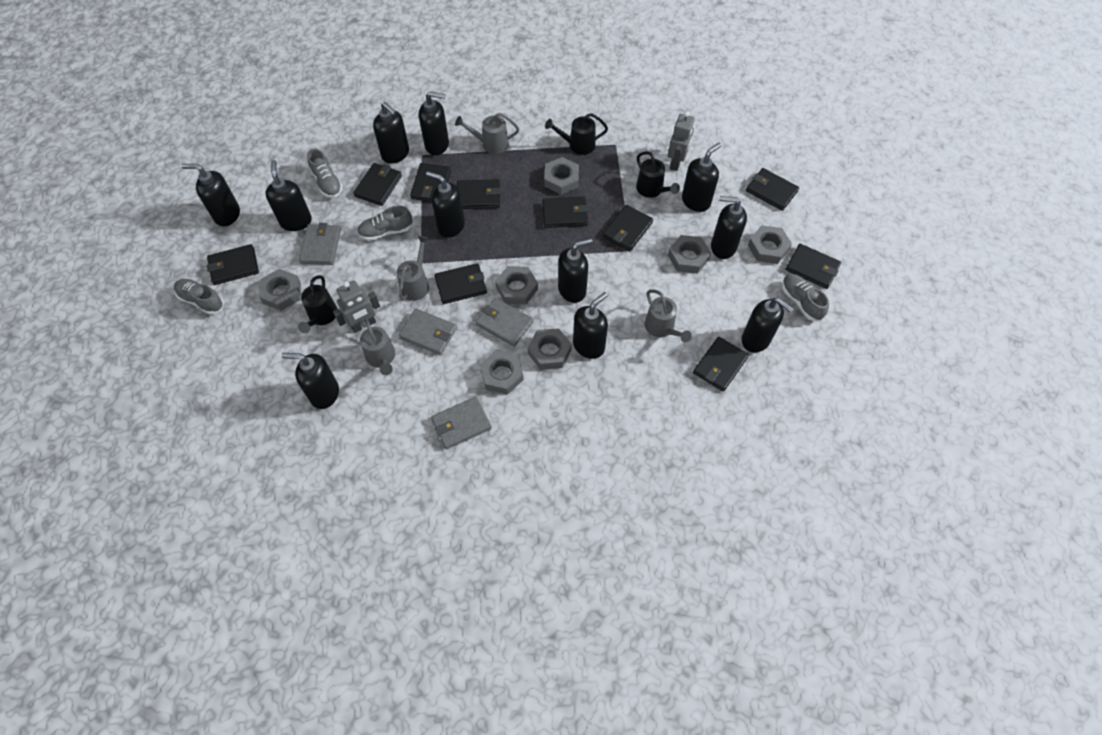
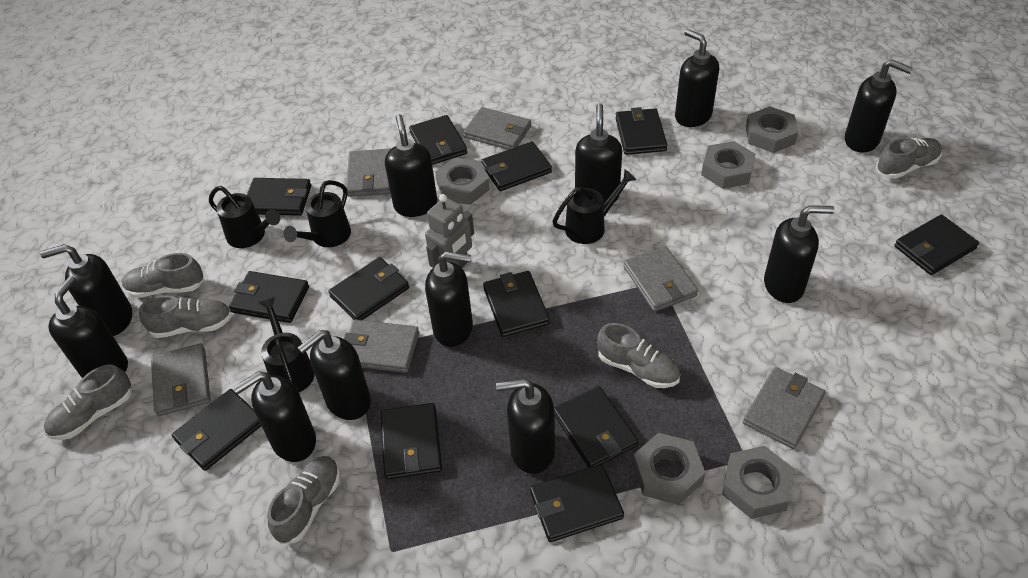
black wallet: [207,244,259,285] [354,163,402,206] [410,163,451,202] [435,263,487,304] [457,179,501,209] [542,197,588,228] [603,205,653,251] [693,337,749,392] [746,168,799,211] [786,244,841,289] = 10 -> [172,389,261,471] [229,271,309,323] [247,178,311,216] [328,257,409,320] [381,403,442,479] [409,115,467,165] [481,142,552,191] [483,271,550,337] [530,464,624,542] [554,386,638,468] [616,107,667,155] [894,215,979,275] = 12
black watering can: [298,275,337,333] [545,113,608,155] [636,151,680,198] = 3 -> [209,186,280,248] [258,297,315,392] [283,180,351,247] [553,170,636,244] = 4
grey nut: [259,269,301,311] [480,350,524,395] [495,266,538,304] [528,328,572,370] [544,157,579,195] [668,235,711,273] [748,225,792,264] = 7 -> [435,158,490,205] [633,433,705,505] [701,141,756,189] [722,446,794,519] [746,106,798,153] = 5
grey robot: [333,281,380,333] [668,111,695,171] = 2 -> [425,194,474,268] = 1
grey shoe: [174,279,224,315] [307,149,343,198] [357,206,413,241] [782,274,829,321] = 4 -> [44,364,132,440] [122,253,205,298] [139,295,232,338] [268,456,340,544] [597,323,680,388] [876,138,942,179] = 6
grey wallet: [299,223,341,265] [399,309,457,355] [431,397,492,449] [476,298,533,347] = 4 -> [151,343,211,416] [344,320,419,373] [346,148,391,197] [464,107,531,150] [624,246,698,312] [743,367,825,449] = 6
grey watering can: [360,318,395,375] [397,236,429,301] [455,113,519,154] [645,289,692,342] = 4 -> none = 0

